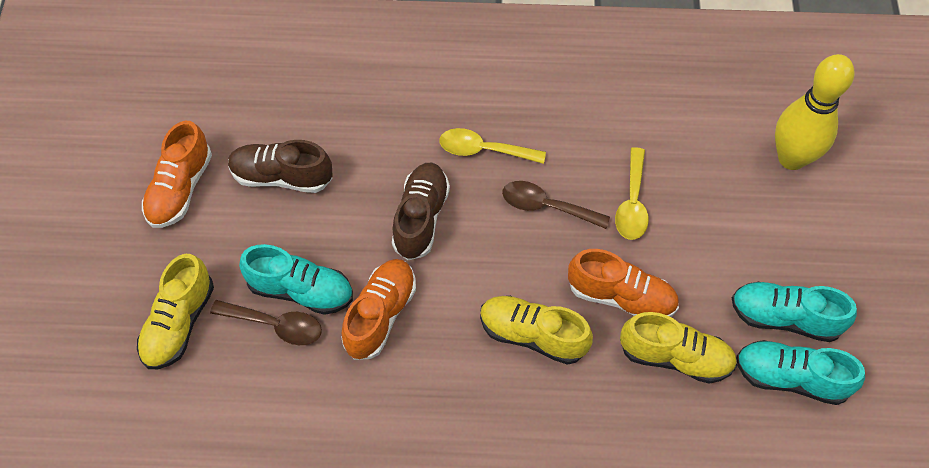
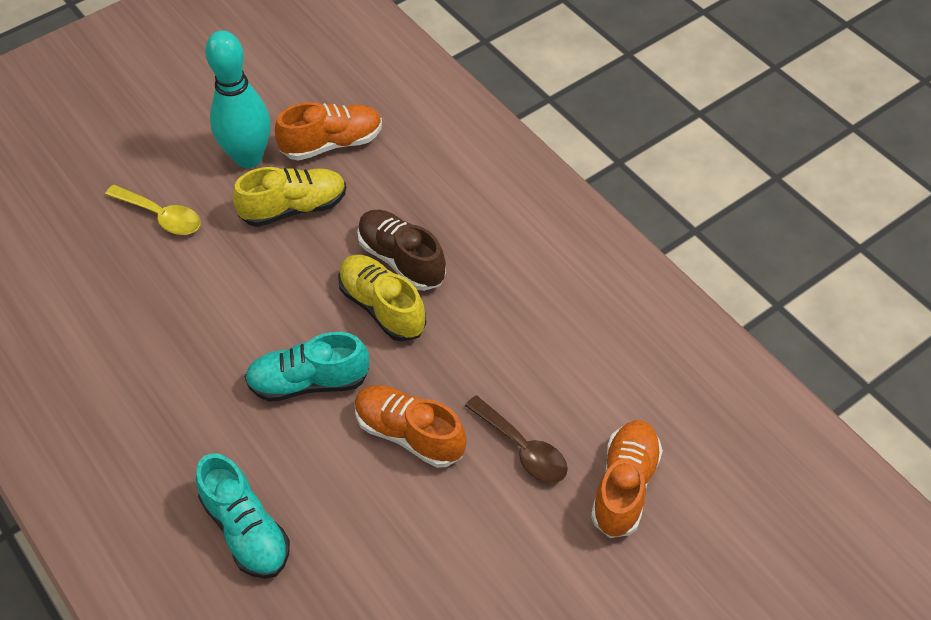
brown shoe: [228,140,333,193] [392,163,450,260] = 2 -> [357,210,446,291] = 1
brown spoon: [210,300,322,345] [502,181,610,229] = 2 -> [465,395,568,483] = 1
turquoise bowling pin: none = 0 -> [205,30,271,168] = 1
turquoise shoe: [239,244,353,315] [732,282,857,342] [736,340,865,405] = 3 -> [196,453,290,579] [245,332,369,402] = 2
yellow bowling pin: [775,54,855,170] = 1 -> none = 0
yellow shoe: [137,254,214,369] [480,296,593,365] [620,312,737,384] = 3 -> [233,167,346,227] [338,255,426,342] = 2
yellow spoon: [440,128,546,164] [615,147,649,240] = 2 -> [105,185,201,235] = 1

